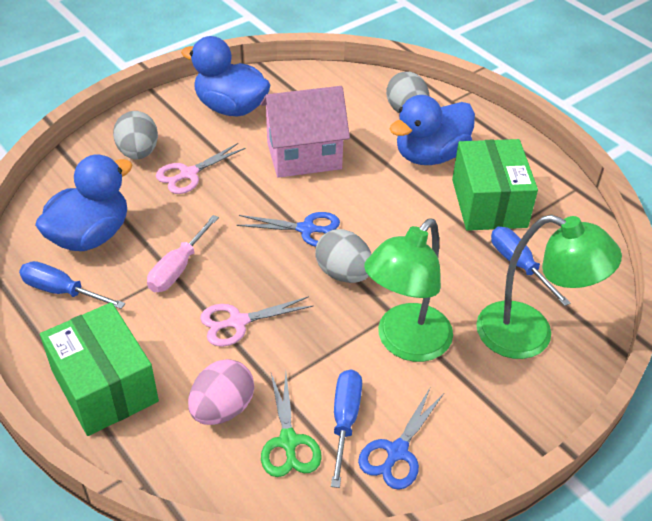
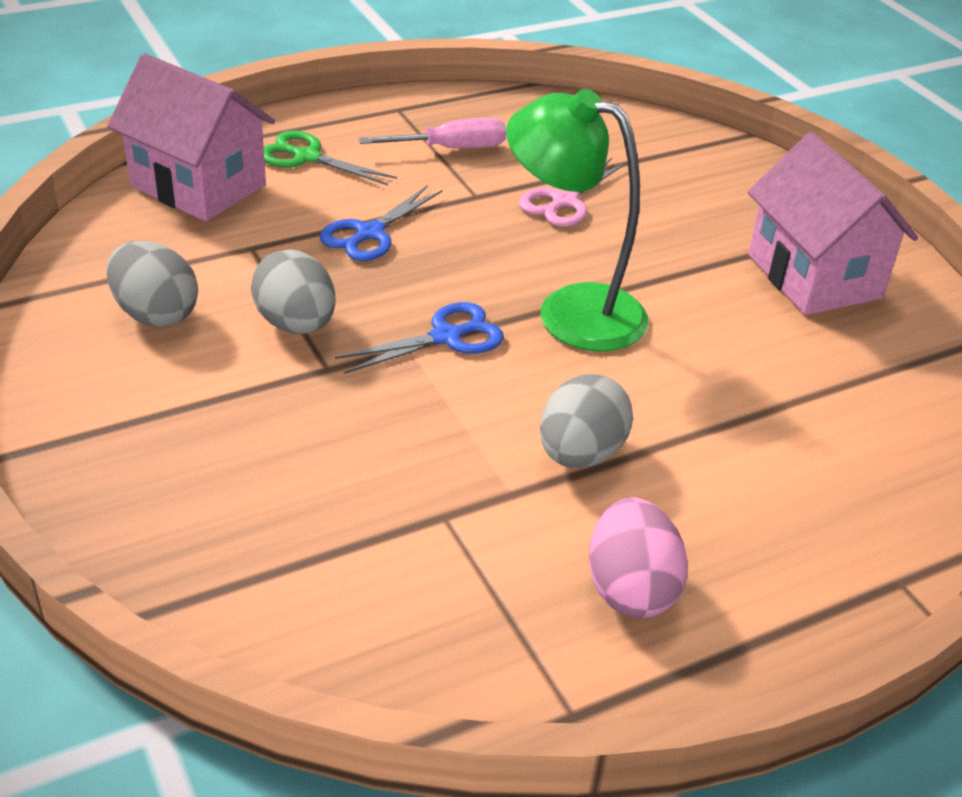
blue duck: [35,154,132,251] [181,36,271,116] [389,95,475,165] = 3 -> none = 0
blue screwdriver: [19,261,125,309] [331,369,362,488] [491,227,571,306] = 3 -> none = 0
green box: [40,302,159,436] [452,139,538,231] = 2 -> none = 0
green lamp: [364,219,453,362] [476,214,622,359] = 2 -> [506,89,648,352] = 1
pink house: [261,86,350,178] = 1 -> [107,53,275,221] [748,132,918,315] = 2
pink scissors: [156,143,245,194] [200,296,313,347] = 2 -> [519,158,627,227] = 1

